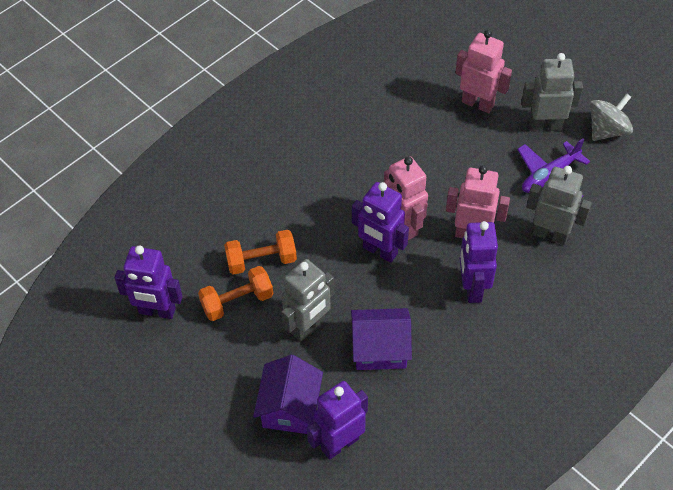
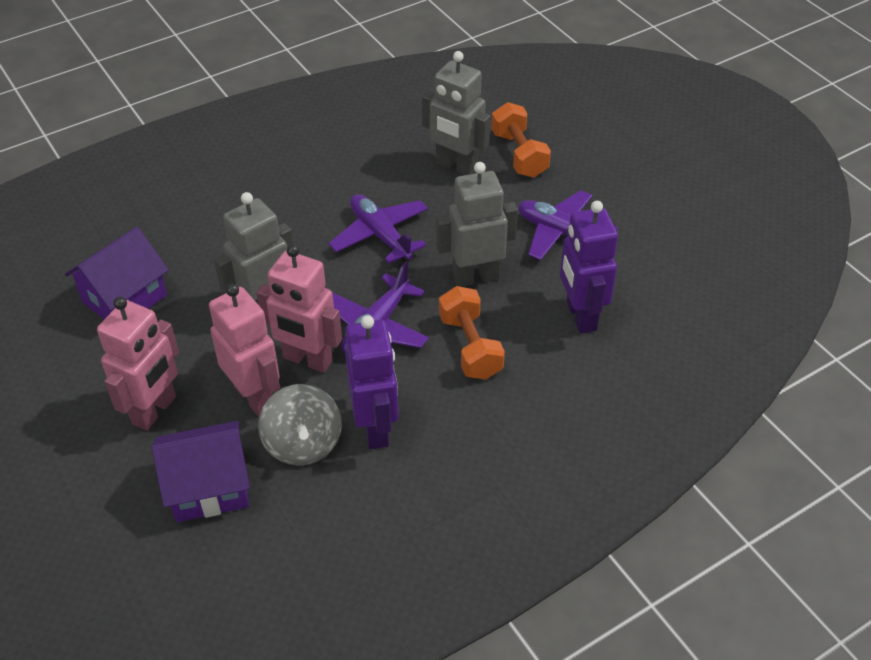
purple plane: [517,139,590,197] = 1 -> [328,194,428,264] [332,262,429,353] [518,190,618,261] = 3
purple robot: [115,245,183,319] [307,381,368,460] [352,182,409,263] [460,221,498,303] = 4 -> [345,315,399,449] [560,201,618,334] = 2

